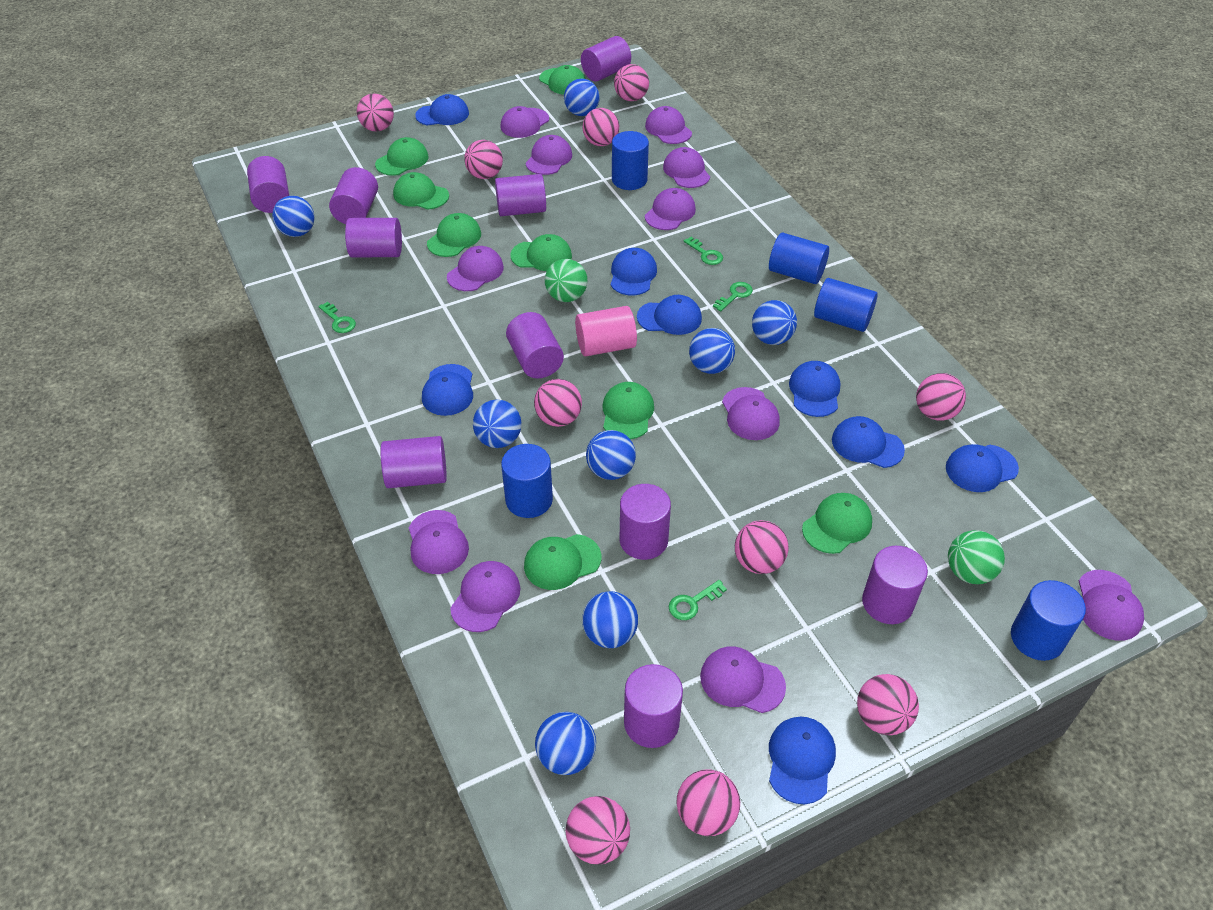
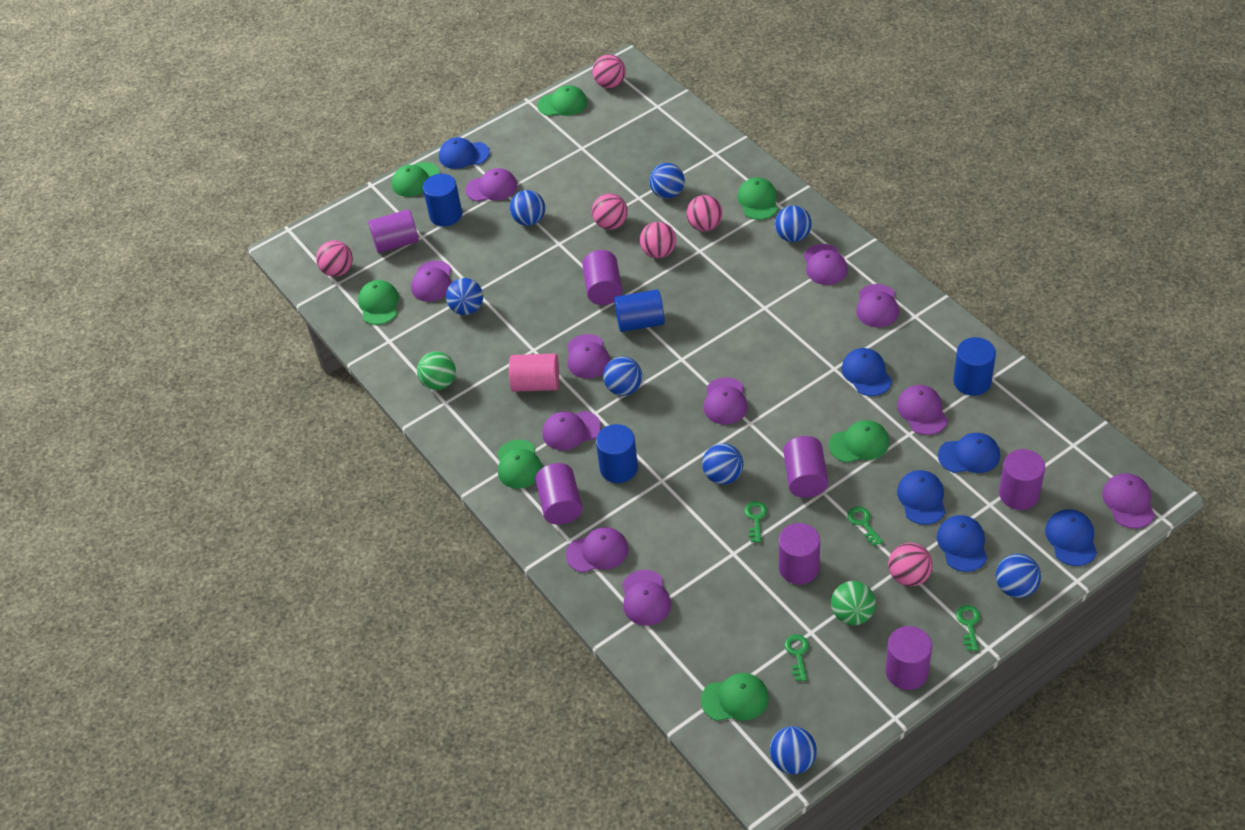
blue cap: [415,94,469,126] [422,364,473,416] [611,248,657,296] [637,295,702,335] [769,717,836,804] [789,361,840,417] [832,416,905,468] [946,444,1019,492] = 8 -> [439,137,490,169] [842,348,892,396] [897,470,946,525] [937,515,987,572] [938,433,1000,473] [1045,509,1097,566] = 6
blue cylinder: [501,444,553,518] [612,131,649,190] [769,232,829,284] [814,278,878,332] [1011,580,1086,661] = 5 -> [423,174,462,227] [596,424,638,483] [614,289,665,332] [953,337,996,396] = 4
green cap: [375,137,428,176] [393,172,449,210] [427,213,481,257] [510,234,572,271] [524,534,601,590] [539,65,585,95] [603,382,654,439] [802,493,872,554] = 8 -> [358,280,399,325] [392,162,440,197] [497,440,542,489] [537,85,587,116] [701,673,769,721] [737,177,778,220] [829,420,889,463] = 7
pink ball: [357,93,394,132] [464,140,503,179] [534,379,582,427] [566,796,630,864] [583,108,619,146] [614,64,649,101] [677,769,740,836] [735,520,788,574] [857,674,919,735] [916,373,966,421] = 10 -> [316,240,353,277] [592,193,628,230] [593,54,626,88] [640,222,676,258] [686,195,723,232] [888,543,933,586] = 6
purple cylinder: [247,156,289,213] [329,167,378,224] [345,218,402,257] [381,436,447,488] [495,174,546,216] [506,312,564,378] [581,36,631,82] [620,484,671,560] [624,664,683,748] [862,546,928,624] = 10 -> [368,209,419,253] [535,463,582,525] [582,250,622,305] [779,523,820,584] [783,436,828,498] [885,626,932,690] [999,449,1045,510] = 7

